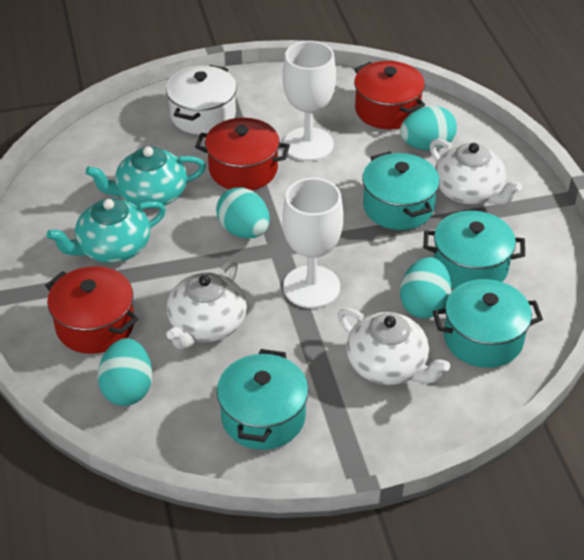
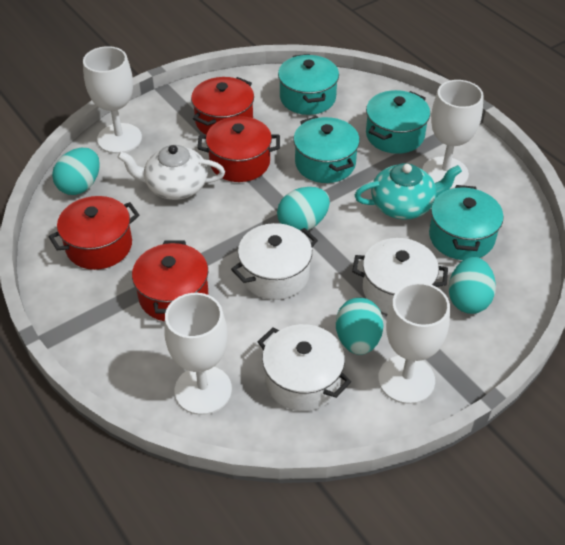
red pot: [45,266,138,354] [195,118,290,190] [354,61,425,129] = 3 -> [48,196,140,270] [132,240,208,321] [191,77,254,135] [198,116,280,182] = 4
turquoise teapot: [47,198,166,263] [86,147,206,207] = 2 -> [355,163,462,220] = 1
white goblet: [282,178,343,308] [283,41,336,161] = 2 -> [83,46,142,154] [164,293,232,415] [378,282,450,404] [422,80,484,189] = 4
white pot: [166,65,237,135] = 1 -> [231,223,318,300] [258,324,351,411] [352,238,448,314] = 3
white teapot: [167,260,247,350] [338,308,450,385] [430,139,522,205] = 3 -> [117,145,225,200] = 1

